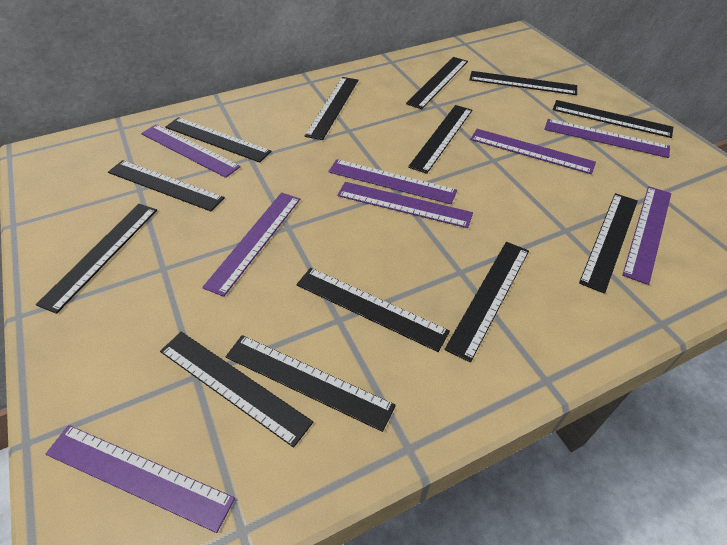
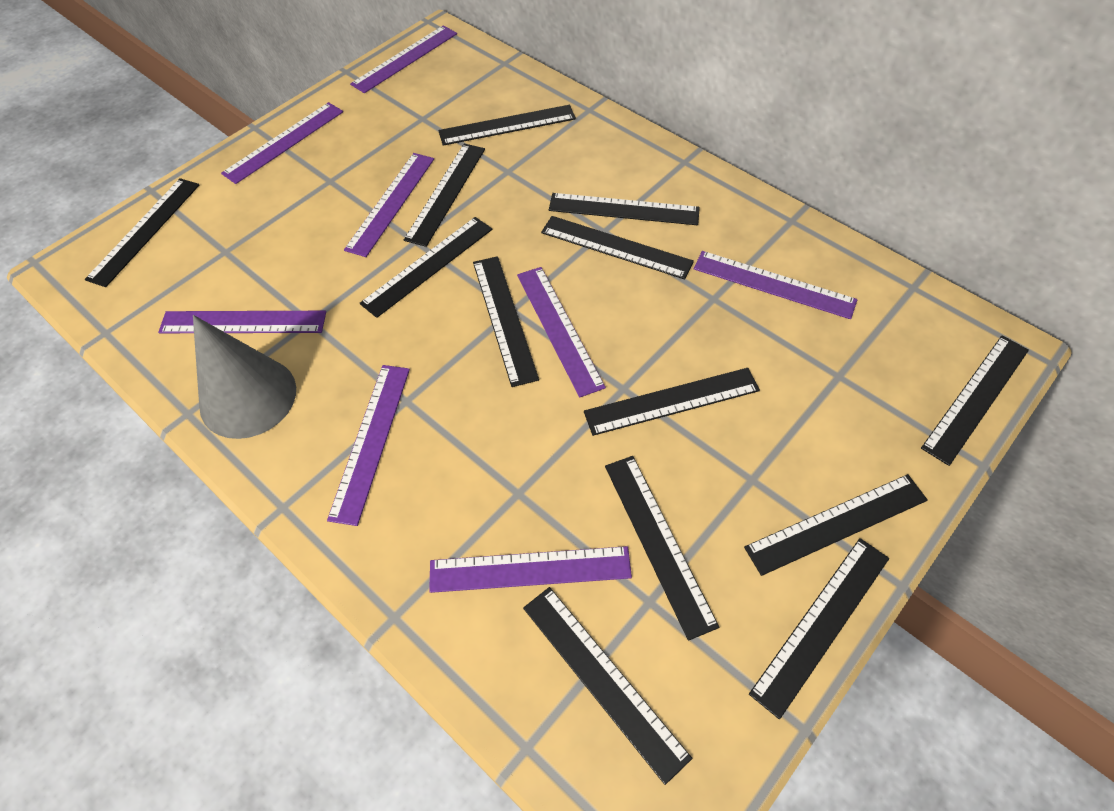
grey cone: none = 0 -> [193,315,296,439] = 1

